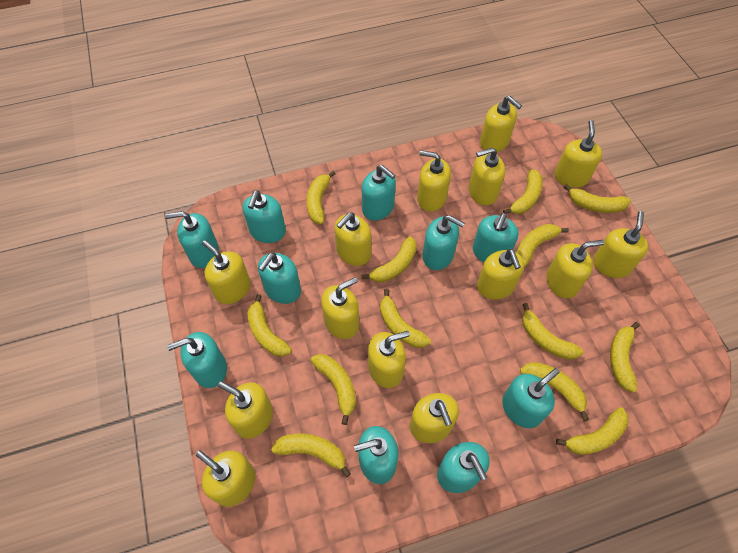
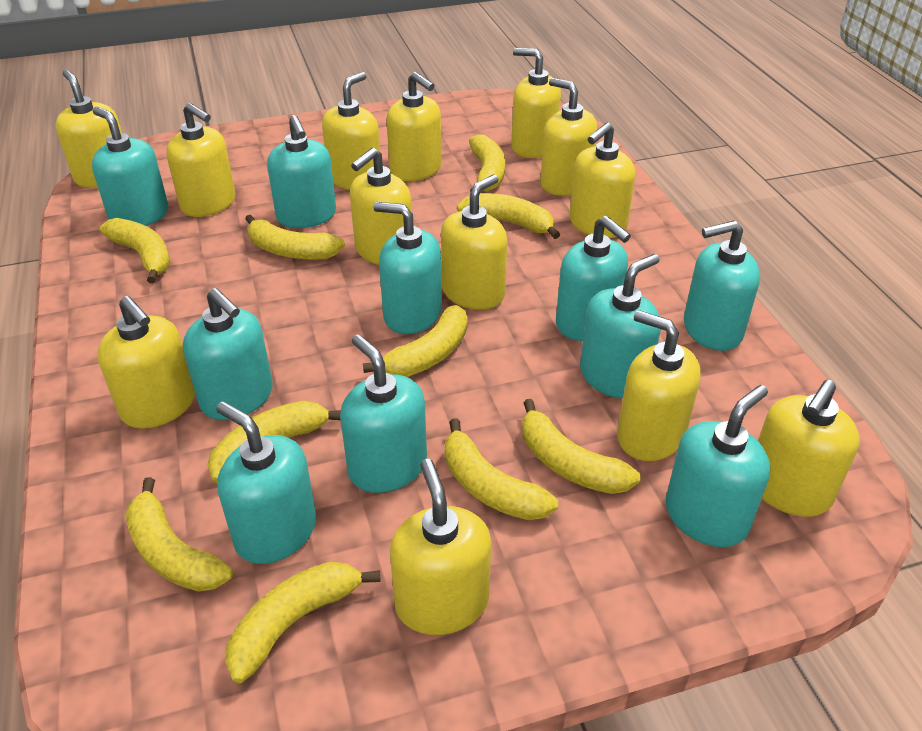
yellow banana: [247,294,292,357] [271,433,351,477] [306,171,336,224] [311,354,356,425] [362,236,417,282] [380,289,431,348] [503,169,543,214] [516,224,569,267] [520,362,589,421] [522,303,584,360] [556,407,629,455] [564,184,631,213] [610,322,640,393] = 13 -> [100,218,170,283] [125,477,233,592] [208,401,341,483] [225,562,381,683] [245,214,345,260] [363,305,467,377] [445,418,558,520] [457,193,560,239] [469,134,505,192] [522,399,641,494] = 10
yellow soap dispenser: [196,450,255,507] [202,240,251,304] [218,381,273,439] [321,277,359,339] [334,213,371,266] [368,331,410,388] [410,393,459,443] [417,150,451,212] [469,147,505,206] [477,249,524,300] [480,96,522,152] [546,240,604,298] [554,120,602,188] [593,211,648,278] = 14 -> [55,70,122,188] [97,296,195,429] [167,103,236,217] [322,72,380,190] [350,148,412,265] [386,72,442,181] [390,459,491,635] [441,175,508,310] [511,48,561,158] [540,78,597,196] [570,123,635,238] [617,310,701,461] [758,380,860,517] = 13

